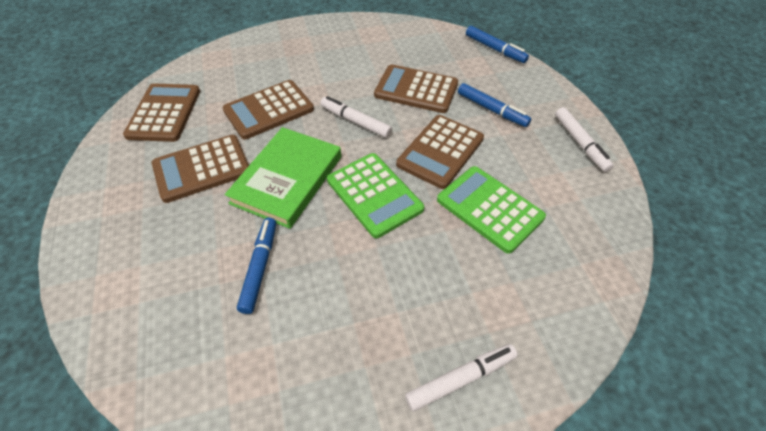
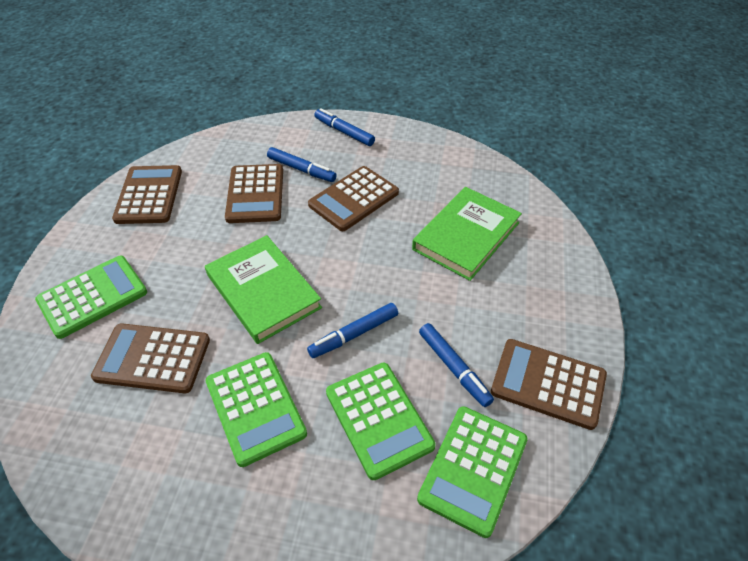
blue marker: [237,218,276,314] [458,83,531,127] [466,26,529,63] = 3 -> [267,147,337,182] [307,303,398,358] [315,108,375,146] [419,323,494,407] = 4
green book: [225,127,341,229] = 1 -> [205,235,322,344] [412,187,522,281] = 2
green calculator: [327,153,424,238] [437,166,546,254] = 2 -> [35,256,147,339] [206,352,307,467] [326,363,436,480] [417,406,528,538] = 4
white marker: [320,96,392,138] [405,344,518,412] [555,107,614,172] = 3 -> none = 0

